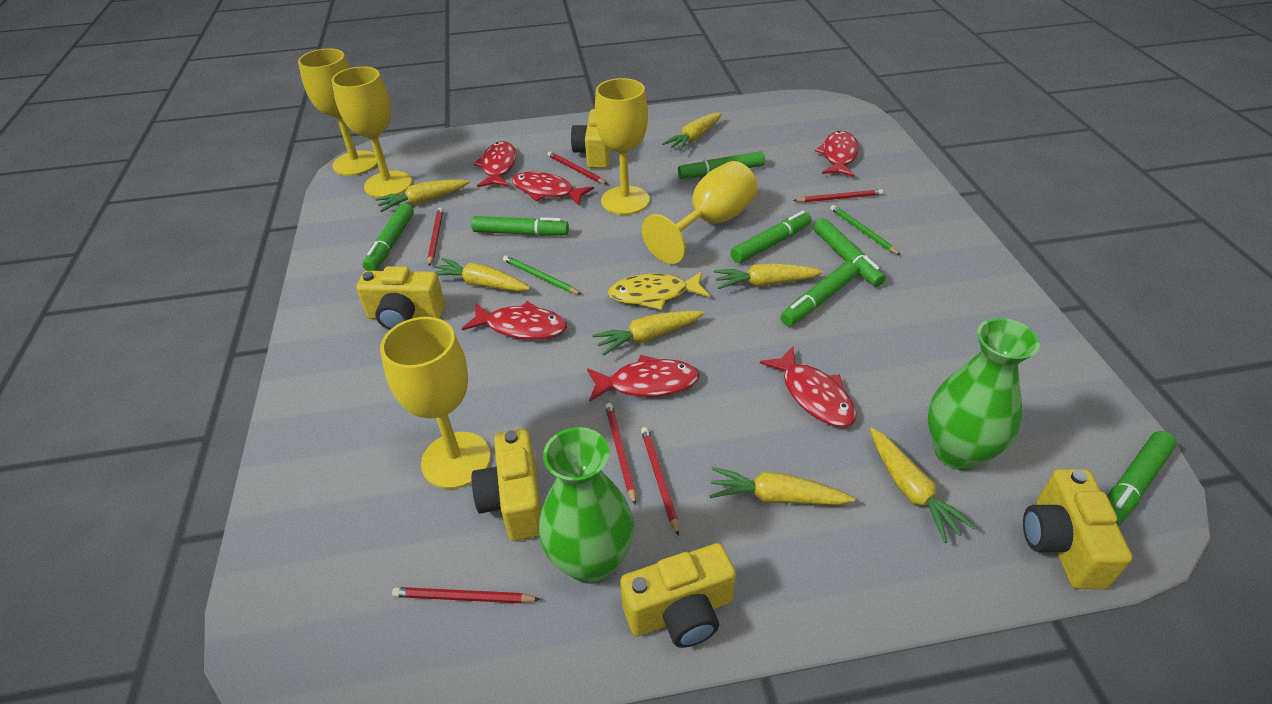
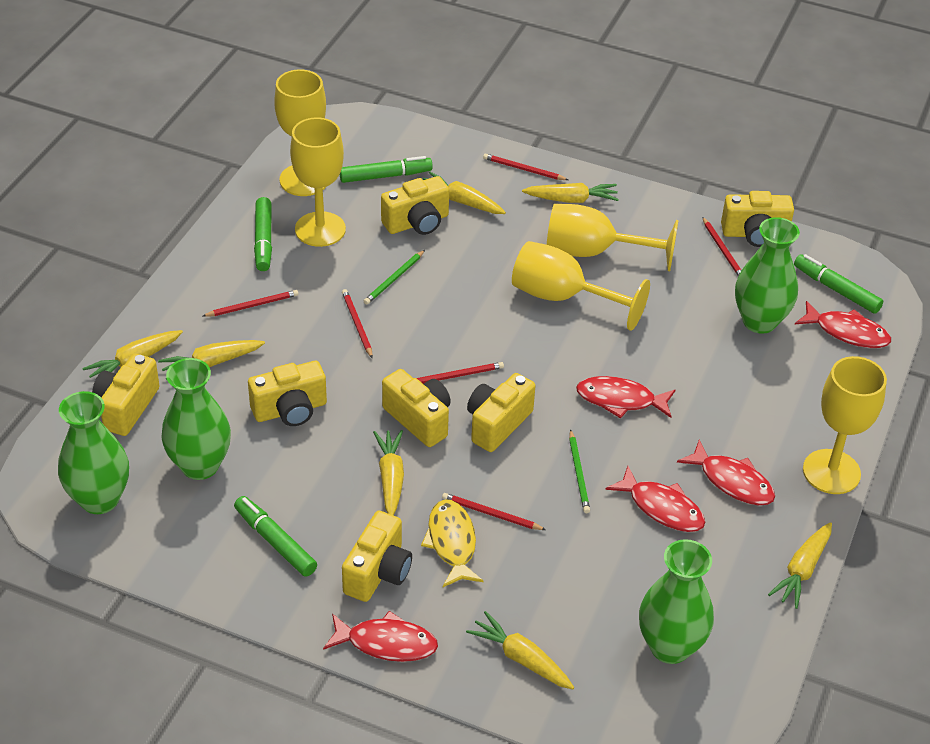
green marker: [362,203,414,271] [471,216,569,236] [678,151,765,179] [730,211,811,263] [781,261,858,326] [814,218,886,287] [1107,431,1177,526] = 7 -> [234,496,317,577] [254,197,272,271] [340,156,433,183] [794,254,883,314] = 4
green vase: [539,427,634,584] [928,318,1040,471] = 2 -> [58,391,129,514] [161,358,231,480] [639,539,714,664] [735,217,800,334] = 4
red fish: [462,301,567,340] [473,141,516,187] [512,172,594,205] [587,355,700,402] [760,347,856,427] [815,131,859,177] = 6 -> [323,611,438,662] [576,376,675,418] [605,466,705,532] [677,440,775,505] [795,301,891,348] = 5
yellow camera: [356,266,445,330] [471,429,542,541] [571,109,611,168] [620,543,736,648] [1023,469,1132,589] = 5 -> [92,353,160,436] [248,361,327,426] [342,511,412,602] [381,176,449,235] [382,369,451,447] [467,373,535,452] [721,191,794,247] = 7

